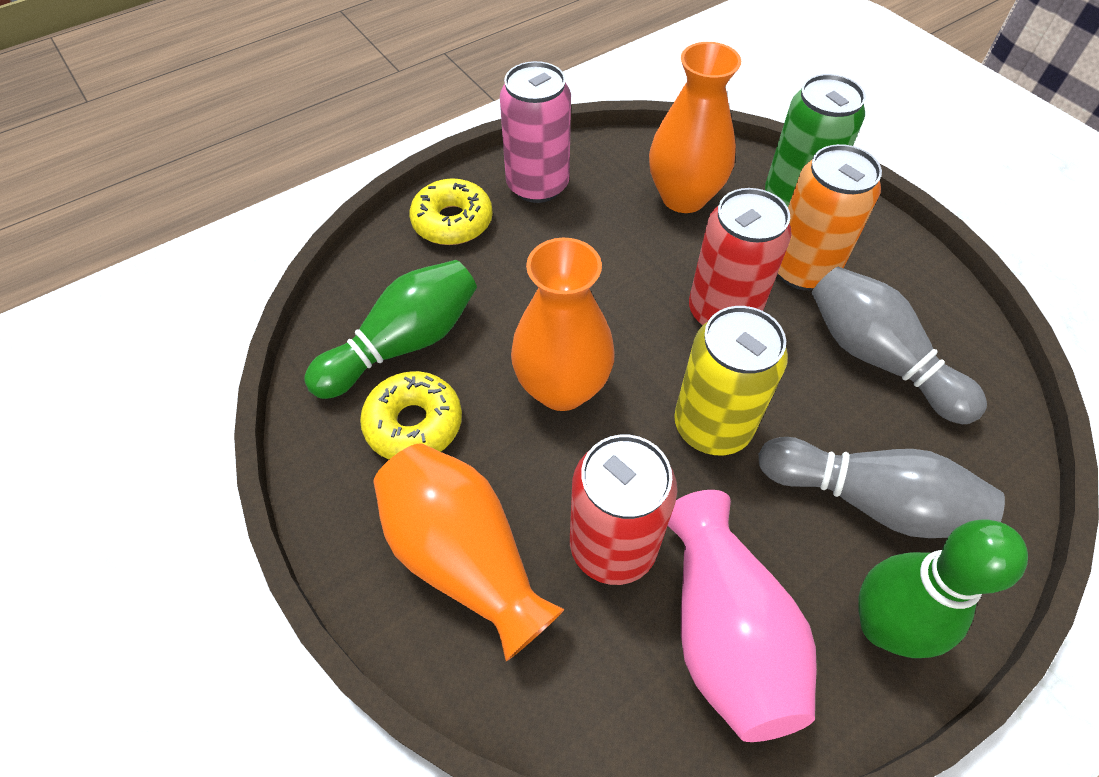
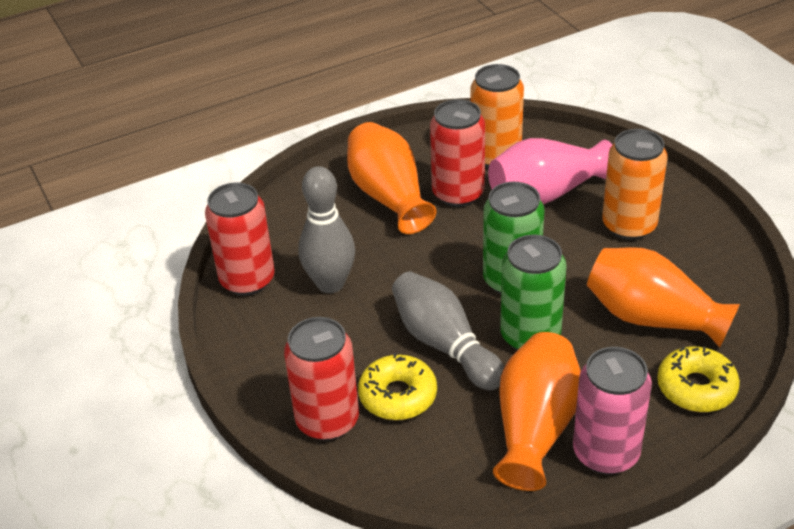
green bowling pin: [304,260,477,399] [859,520,1028,658] = 2 -> none = 0
green can: [765,74,866,207] = 1 -> [483,182,545,294] [500,235,566,350] = 2
orange can: [778,144,882,290] = 1 -> [471,64,524,168] [602,129,668,240] = 2
red can: [570,435,677,585] [689,188,792,326] = 2 -> [205,183,275,295] [284,317,359,441] [430,99,485,207] = 3
yellow can: [674,306,788,455] = 1 -> none = 0

